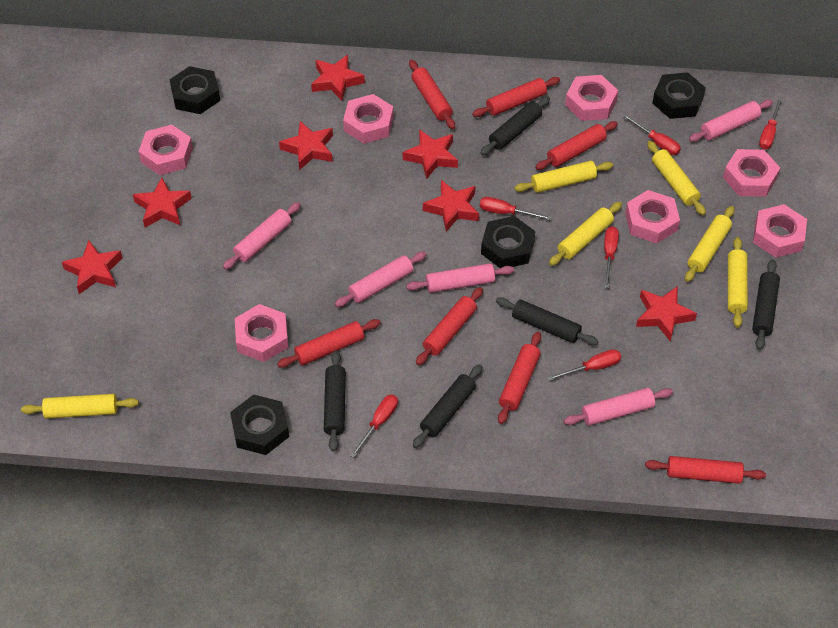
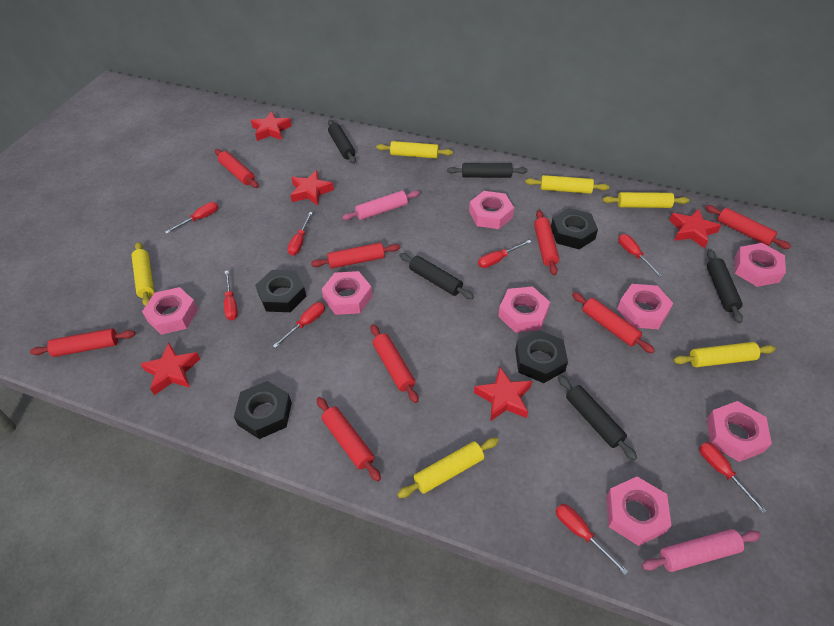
pink nut: [138,125,193,175] [235,304,289,362] [343,94,394,144] [565,75,618,121] [625,190,680,244] [723,149,780,197] [753,204,807,258] = 7 -> [142,287,198,335] [322,271,372,315] [469,191,514,229] [498,286,550,333] [606,477,672,546] [617,284,673,329] [707,401,772,462] [735,243,786,287] = 8
pink rolling pin: [223,202,301,270] [335,252,427,307] [406,263,514,293] [564,388,673,426] [689,100,773,142] = 5 -> [342,190,420,220] [641,529,761,572] = 2
red rolling pin: [277,319,381,368] [409,60,455,129] [416,287,483,365] [472,77,560,117] [498,332,541,424] [535,121,618,170] [645,456,766,484] = 7 -> [30,328,135,357] [215,149,259,188] [311,242,400,269] [317,397,381,481] [370,324,418,403] [534,210,559,275] [572,292,655,353] [705,205,791,249] = 8
red screwdriver: [350,394,398,458] [480,197,551,220] [548,349,621,381] [604,226,619,288] [622,114,681,155] [759,98,783,149] = 6 -> [165,202,218,234] [224,271,238,320] [273,302,325,348] [288,212,313,256] [478,240,531,268] [556,504,628,575] [618,234,662,277] [699,442,767,513] = 8
red star: [62,240,123,294] [133,177,192,227] [279,121,333,170] [311,55,365,101] [403,130,458,179] [423,180,479,232] [636,286,697,341] = 7 -> [140,343,200,395] [251,111,292,141] [290,170,334,206] [474,367,532,422] [669,209,721,248] = 5

